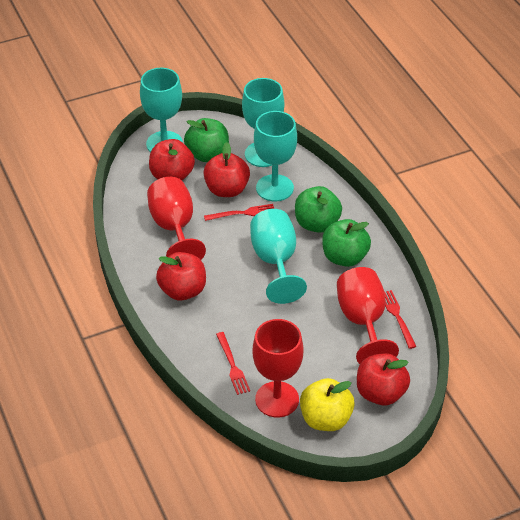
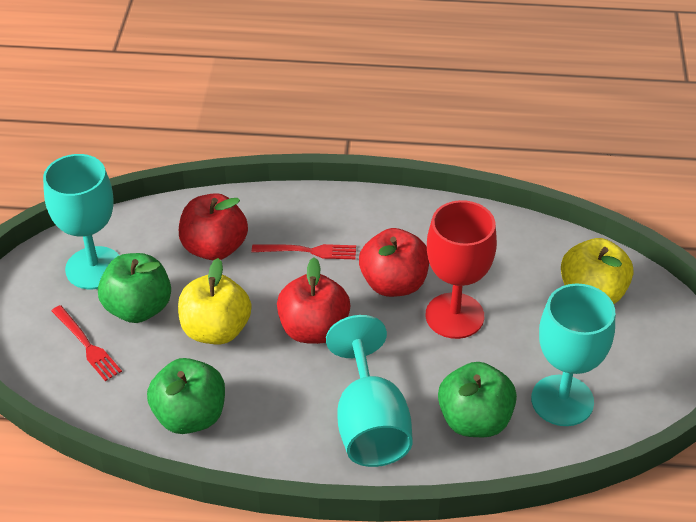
red apple: [149,139,195,180] [156,252,206,301] [203,142,250,197] [357,353,410,405] = 4 -> [179,193,248,261] [277,257,350,344] [359,228,429,297] = 3
red fork: [204,204,274,221] [216,332,250,395] [384,290,417,349] = 3 -> [52,305,122,381] [252,244,356,259] = 2
red goblet: [147,177,206,260] [252,319,303,418] [337,267,399,364] = 3 -> [426,200,497,339] = 1
turquoise goblet: [140,68,183,152] [242,78,284,167] [250,209,307,304] [254,111,297,202] = 4 -> [43,154,120,289] [326,315,413,467] [531,283,615,426] = 3
yellow apple: [300,378,355,431] = 1 -> [178,258,251,344] [561,238,633,304] = 2

